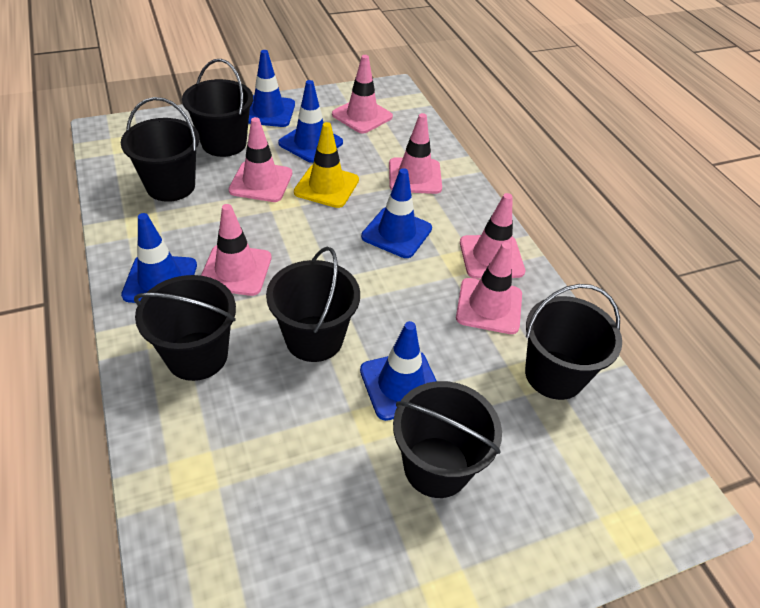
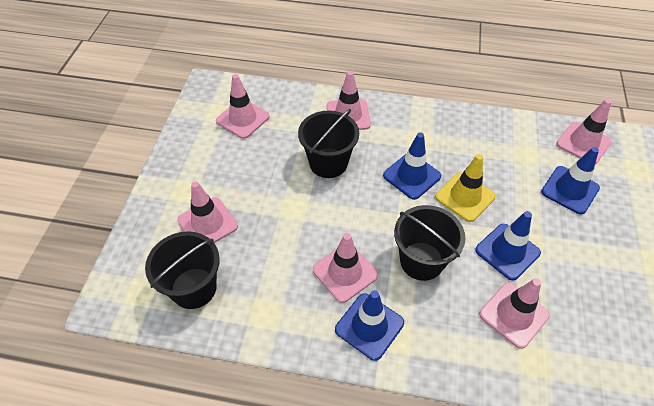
black bucket: [121,97,200,202] [134,275,236,381] [182,59,253,157] [266,247,360,362] [393,381,502,498] [525,284,622,400] = 6 -> [145,231,220,309] [298,109,359,178] [394,205,465,281] = 3
blue traffic cone: [121,213,197,303] [248,50,295,127] [278,80,343,163] [360,321,436,421] [361,168,432,258] = 5 -> [335,290,404,361] [383,132,441,200] [475,211,541,281] [541,147,600,214] = 4

